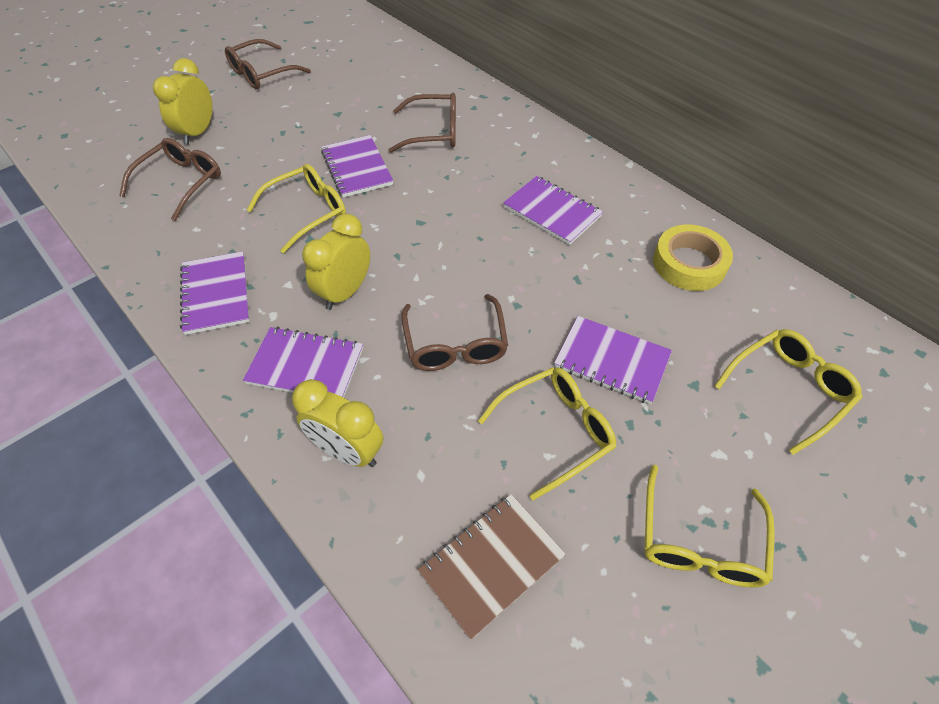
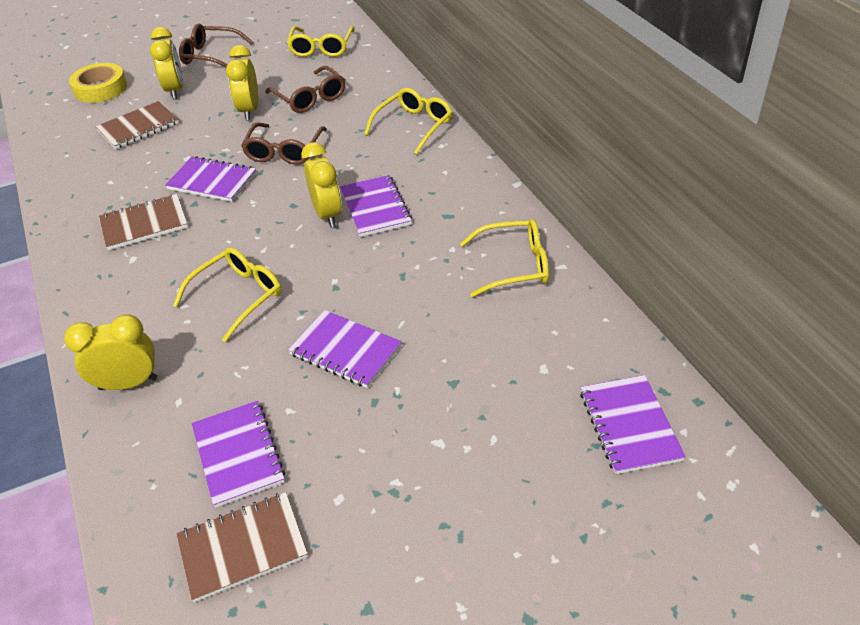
brown glasses: [119,138,221,221] [225,39,311,89] [389,93,456,153] [401,294,508,371] = 4 -> [179,24,253,68] [241,122,327,165] [265,66,345,113] = 3
brown notebook: [418,494,566,640] = 1 -> [95,101,179,149] [99,194,188,250] [176,492,308,602] = 3
yellow clock: [153,58,212,145] [292,379,383,467] [302,213,370,310] = 3 -> [64,314,157,390] [150,27,183,99] [226,45,258,120] [301,142,342,228] = 4

